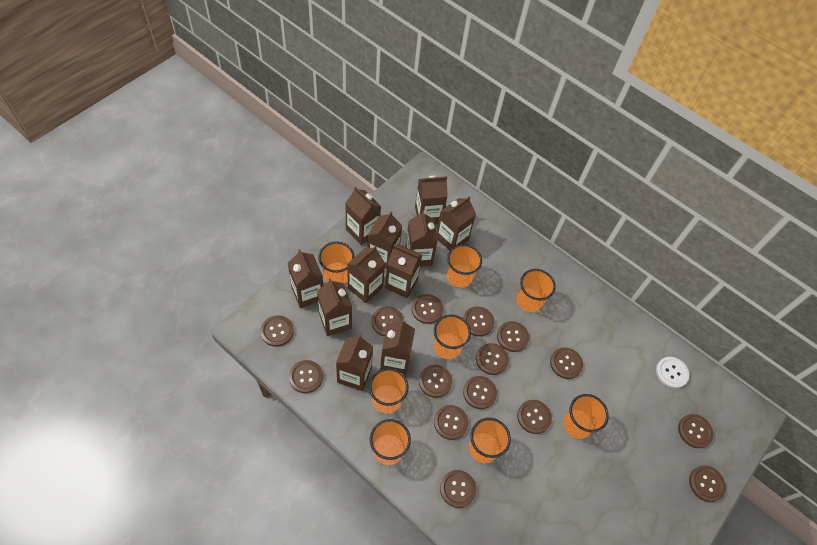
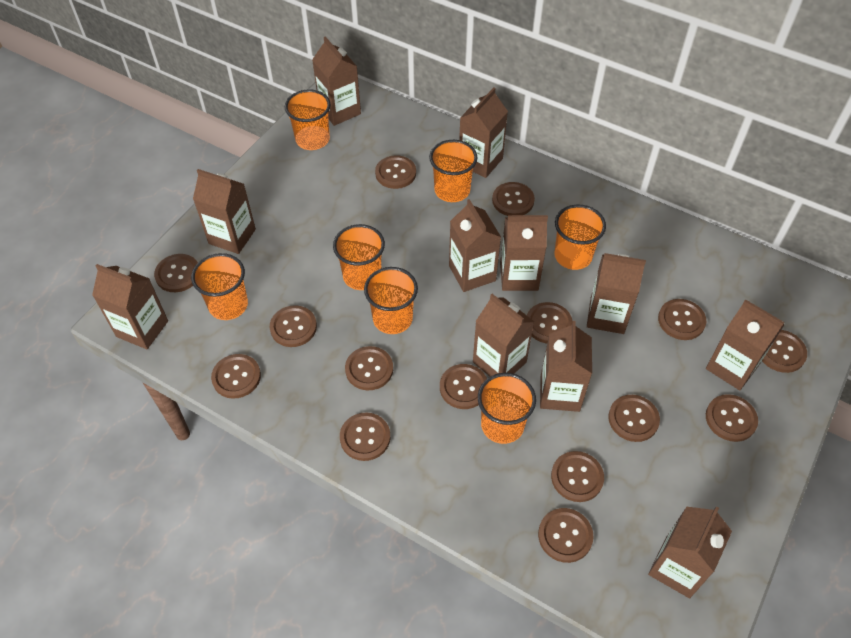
orange cup: [318,242,354,284] [369,368,409,414] [370,419,411,465] [434,315,471,359] [447,244,482,288] [469,418,511,463] [517,269,556,312] [563,394,609,439] = 8 -> [191,253,248,320] [285,89,331,150] [333,224,385,290] [364,267,418,334] [429,140,477,202] [478,373,536,444] [554,205,606,270] = 7
white button: [656,357,689,388] = 1 -> none = 0

